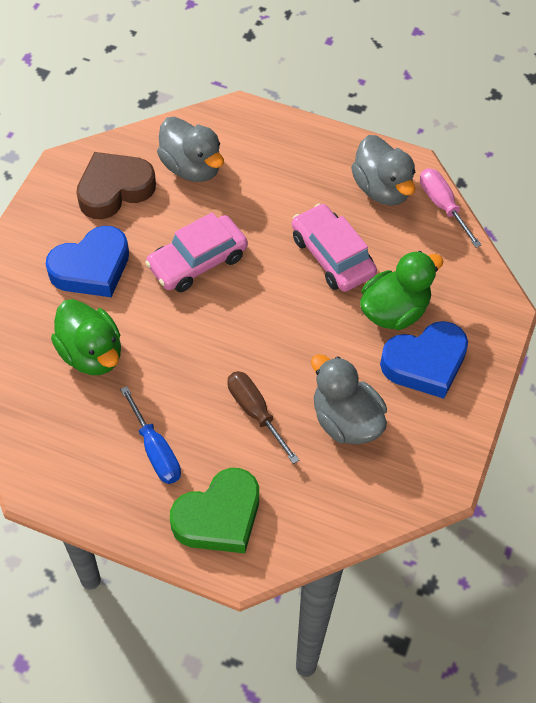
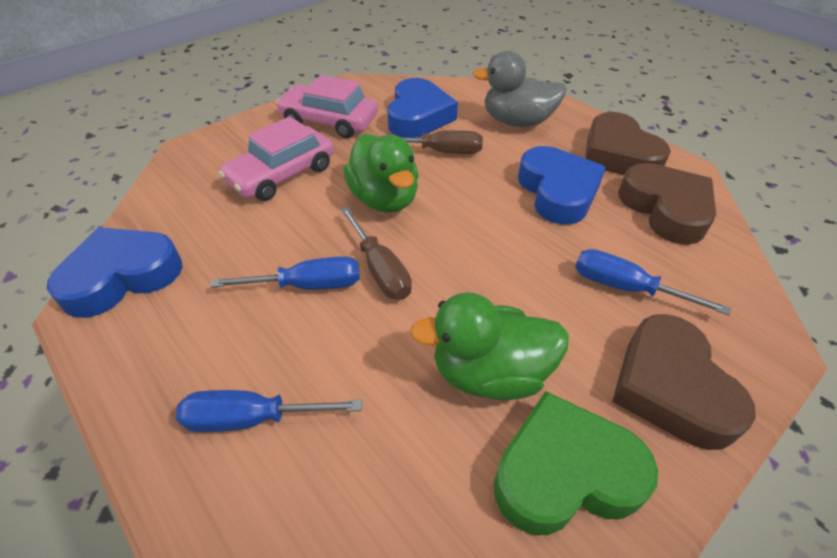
blue heart: [46,226,129,297] [380,321,468,399] = 2 -> [47,227,183,318] [387,78,458,138] [518,146,606,225] = 3
blue screwdriver: [120,386,181,484] = 1 -> [176,390,362,432] [211,256,360,290] [575,249,731,315] = 3
brown heart: [76,152,156,219] = 1 -> [585,112,671,175] [612,314,756,450] [618,163,716,245] = 3
brown screwdriver: [228,371,299,464] = 1 -> [340,206,412,300] [376,130,483,154] = 2
grey duck: [157,117,224,182] [311,354,387,444] [351,135,415,206] = 3 -> [472,51,567,127] = 1
pink screwdriver: [420,168,481,247] = 1 -> none = 0

